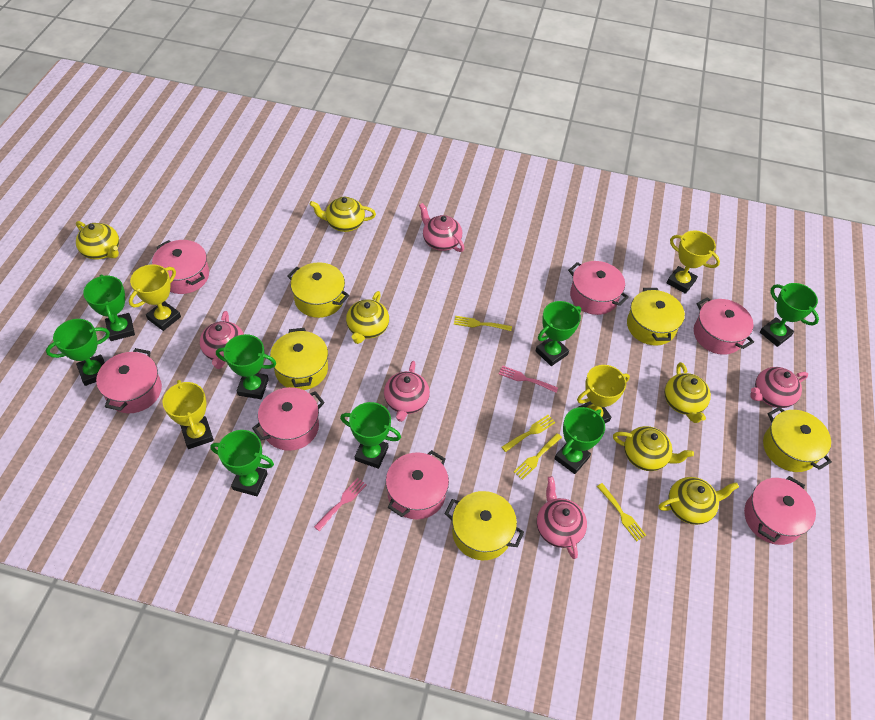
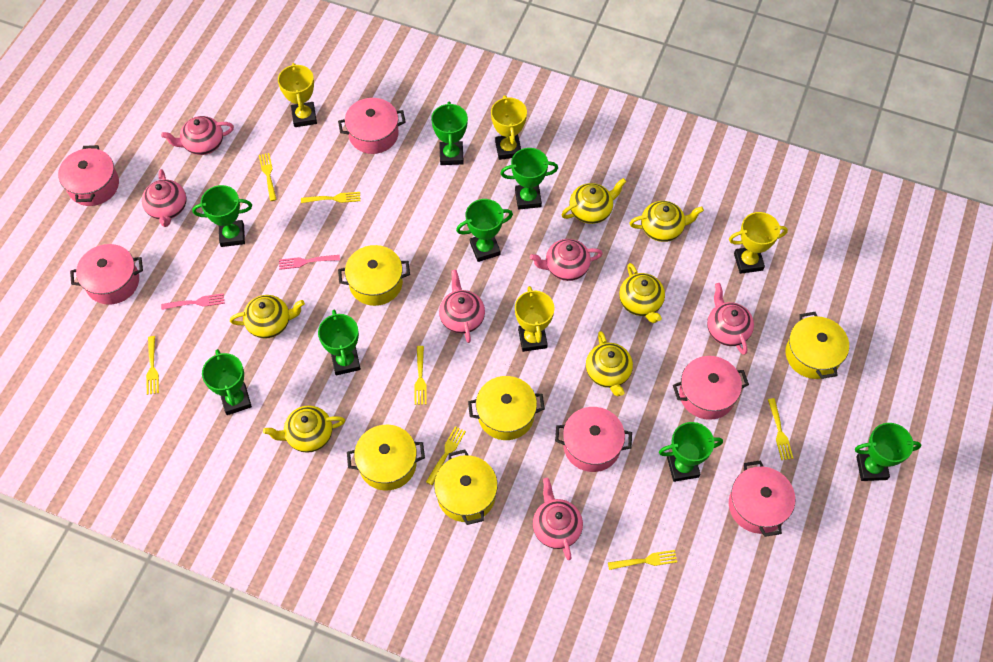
pink pot: [96,348,162,413] [152,240,209,294] [252,387,325,451] [386,450,449,519] [568,261,629,315] [694,297,754,355] [744,476,816,545] = 7 -> [58,145,119,206] [70,244,143,305] [338,98,406,154] [555,407,632,472] [673,356,749,420] [729,460,795,537] = 6
pink teapot: [200,311,244,369] [384,361,430,422] [419,203,465,252] [537,476,587,559] [751,367,808,408] = 5 -> [142,169,187,227] [161,116,234,155] [439,270,485,343] [530,239,603,281] [533,478,583,560] [707,283,754,355] = 6
yellow fork: [454,316,512,331] [501,415,556,452] [514,433,562,480] [597,483,646,542] = 4 -> [146,336,159,395] [259,153,277,201] [301,192,361,203] [415,346,427,405] [426,426,466,485] [608,550,677,570] [768,398,793,460] = 7

